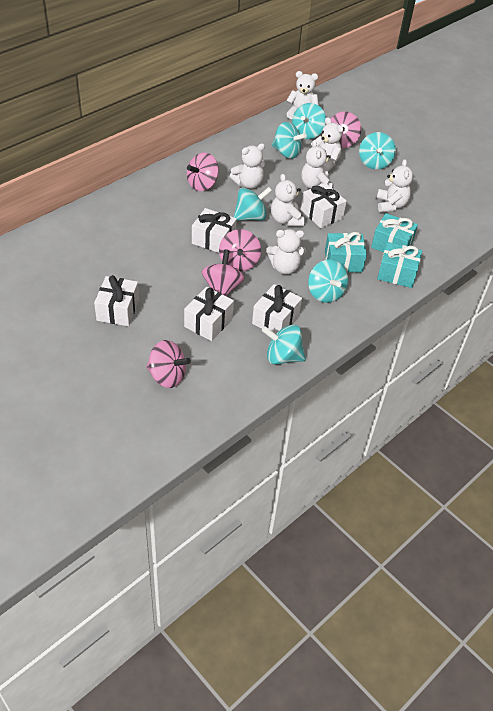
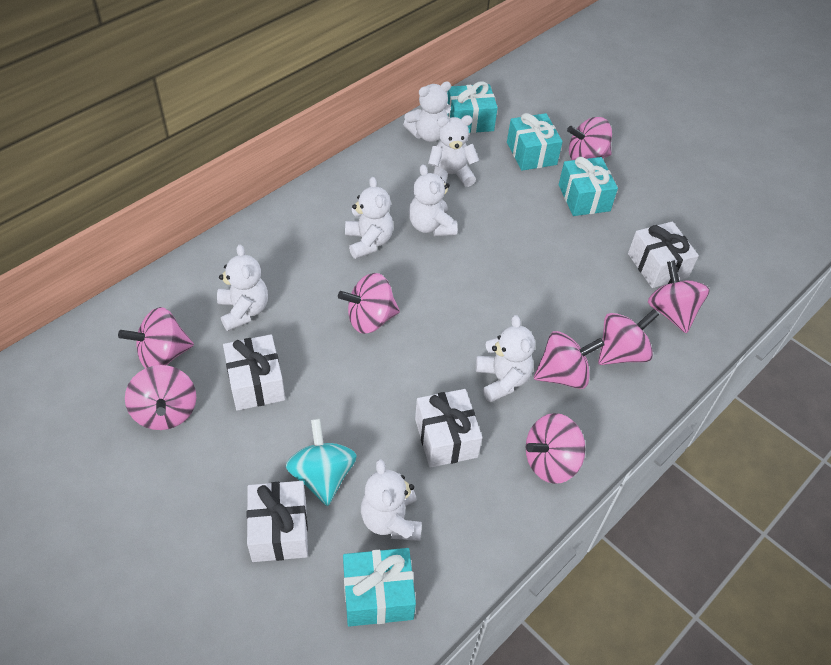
pink spinning top: [146,340,191,388] [187,153,219,191] [202,249,245,296] [219,229,261,272] [330,111,361,148] = 5 -> [118,307,194,368] [125,365,196,430] [338,273,400,334] [526,413,586,484] [534,331,605,389] [567,117,612,160] [598,309,660,365] [648,260,710,334] = 8
turquoise gift: [325,232,367,272] [371,213,418,252] [377,242,422,288] = 3 -> [343,548,416,627] [447,81,498,133] [507,113,563,171] [559,157,618,216] = 4
turquoise spinning top: [234,187,272,221] [262,324,306,365] [272,122,307,159] [292,103,326,139] [308,260,348,303] [359,132,396,170] = 6 -> [285,419,357,506] = 1
white gift: [94,275,139,326] [184,287,234,341] [192,208,237,253] [252,284,302,334] [301,183,347,228] = 5 -> [223,334,285,411] [246,481,308,562] [415,389,482,468] [628,221,699,288] = 4

